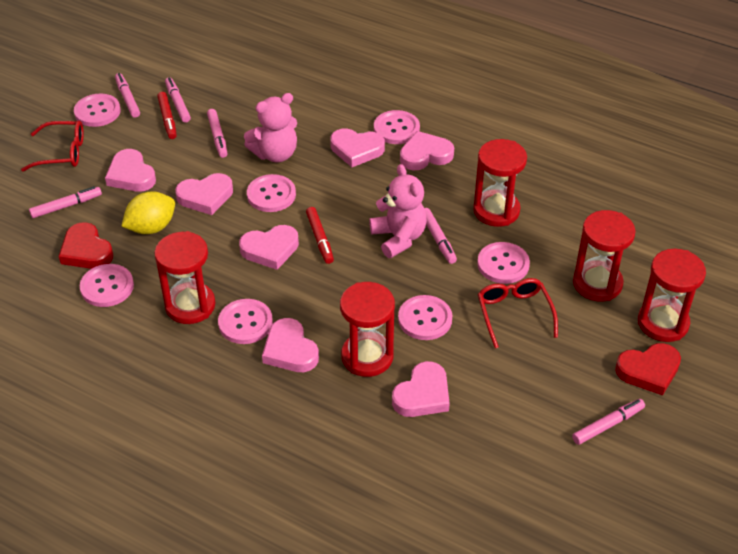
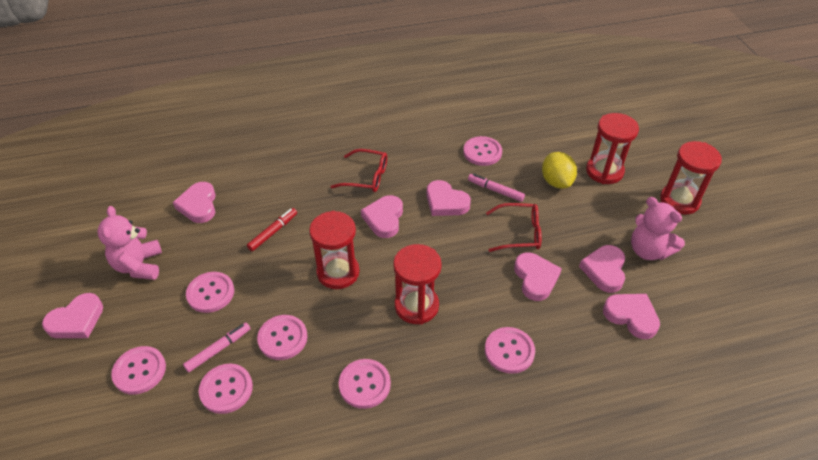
pink marker: [29,186,102,218] [115,73,140,118] [165,77,191,123] [207,109,227,158] [424,208,457,264] [572,399,645,445] = 6 -> [183,322,251,372] [468,174,525,202] = 2
red heart: [59,222,113,269] [615,343,681,396] = 2 -> none = 0
red hourglass: [154,231,215,324] [340,282,395,377] [473,139,527,227] [573,210,636,301] [638,249,706,342] = 5 -> [309,211,360,289] [393,244,442,324] [586,113,639,184] [660,141,722,215] = 4
red marker: [157,92,177,139] [306,207,334,264] = 2 -> [247,208,297,251] = 1

